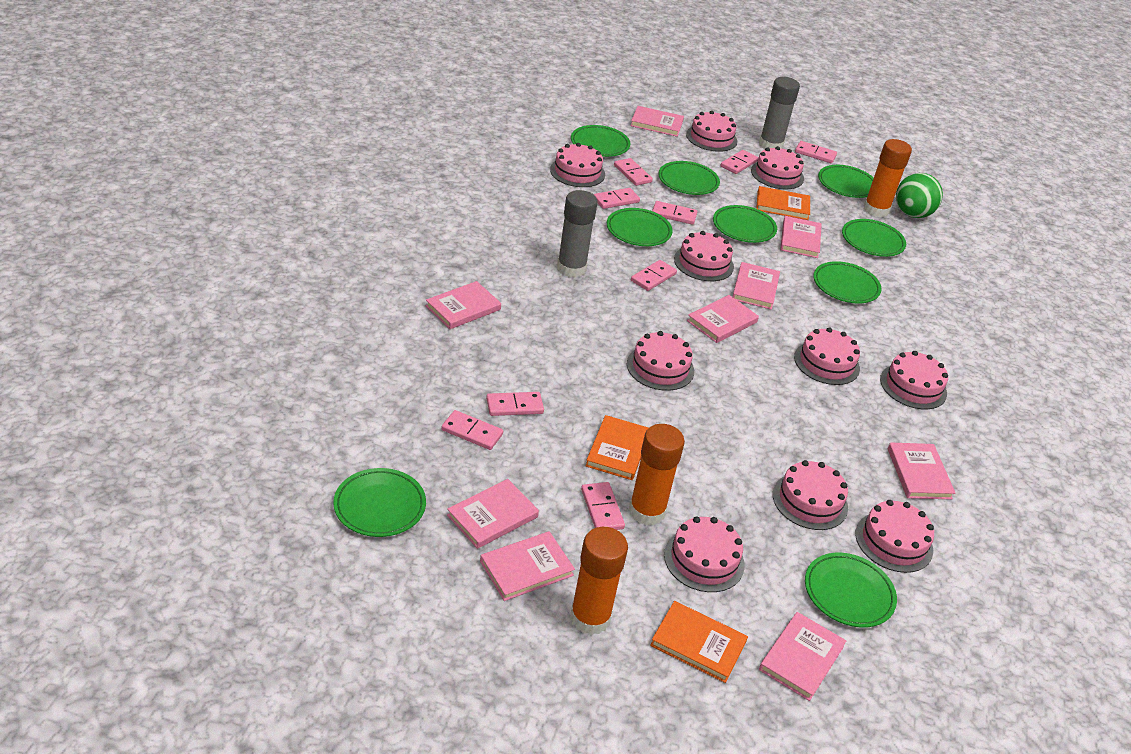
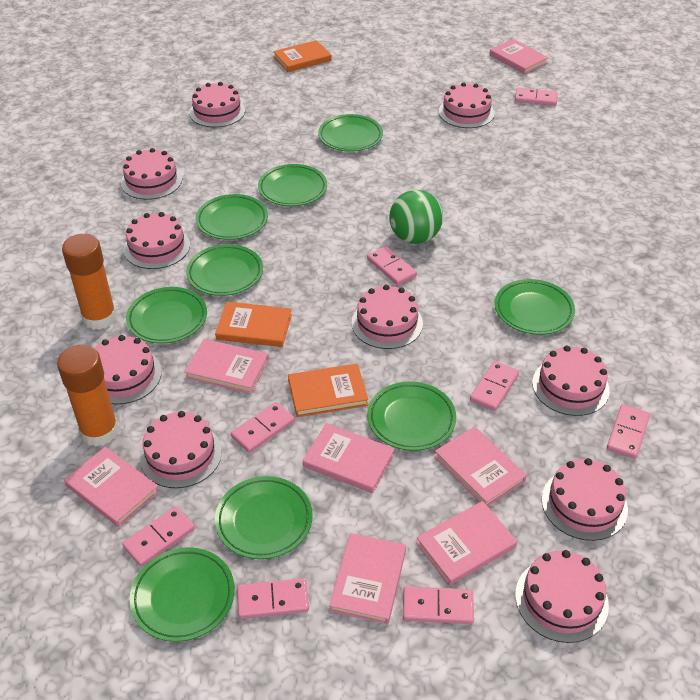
grey glue stick: [557,190,598,278] [759,77,800,149] = 2 -> none = 0
orange glue stick: [570,527,628,635] [629,424,685,526] [863,139,912,217] = 3 -> [57,345,119,446] [62,234,117,330] = 2
pink book: [426,281,501,329] [447,479,539,549] [480,531,575,601] [630,106,684,137] [687,295,759,343] [732,262,780,310] [759,612,846,701] [780,216,822,258] [888,443,955,499] = 9 -> [64,447,160,527] [185,339,269,394] [303,423,395,493] [329,533,406,624] [416,501,517,586] [434,427,527,506] [489,39,549,74] = 7
pink domino: [441,410,503,450] [486,392,544,416] [581,482,625,530] [594,188,640,209] [614,158,653,186] [631,260,677,291] [652,201,698,225] [721,150,758,174] [795,141,837,163] = 9 -> [122,506,195,567] [231,402,295,453] [237,578,309,619] [367,246,417,285] [403,586,474,624] [470,361,519,411] [515,87,558,106] [607,404,650,459] = 8

